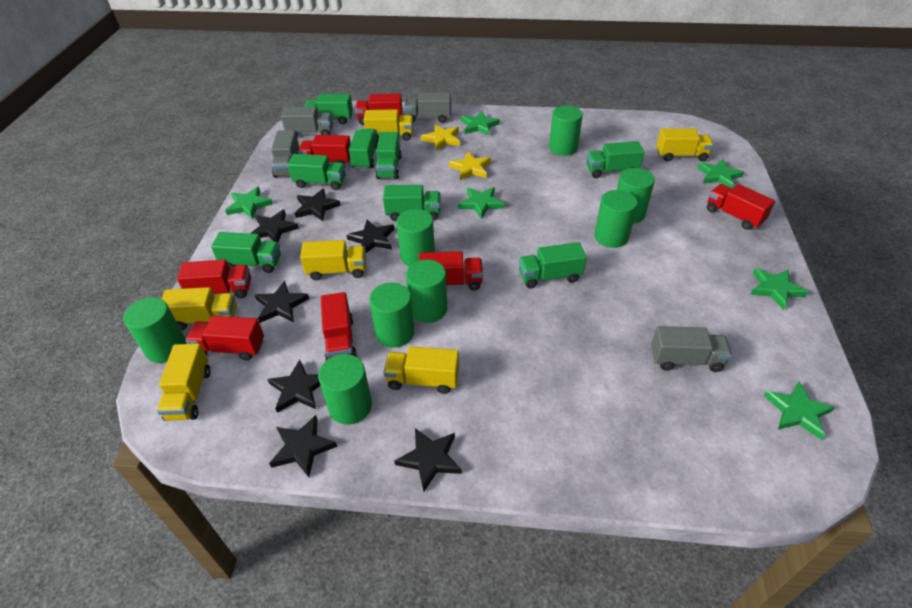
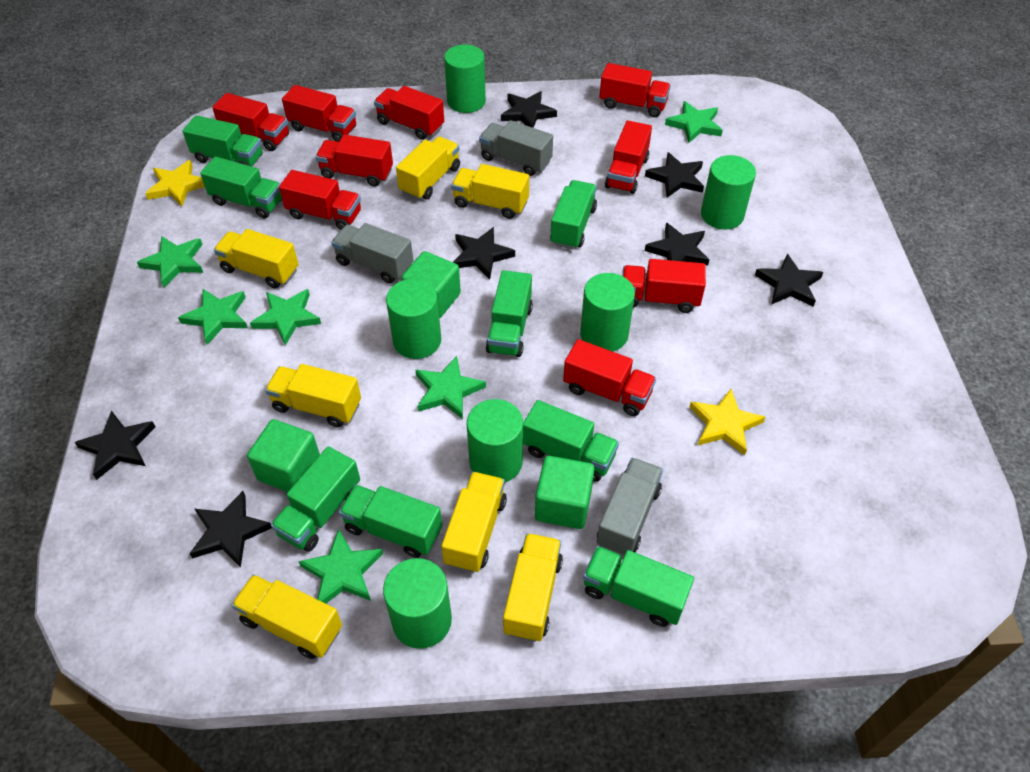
green cube: none = 0 -> [247,419,320,492] [402,251,461,318] [535,456,595,529] = 3
green cylinder: [124,297,186,363] [318,354,372,425] [369,282,415,348] [396,209,435,266] [406,260,447,323] [549,106,583,156] [594,190,638,248] [617,168,655,224] = 8 -> [383,558,452,649] [386,279,441,359] [444,44,486,113] [467,399,523,482] [580,273,635,352] [701,155,756,230] = 6
grey truck: [271,130,299,178] [281,107,333,136] [404,92,451,123] [651,326,732,372] = 4 -> [331,223,413,284] [479,120,553,176] [597,458,663,556] = 3
red truck: [177,259,251,298] [186,316,264,361] [298,135,351,164] [321,292,357,360] [355,93,403,125] [419,251,483,291] [707,184,775,230] = 7 -> [212,93,289,151] [279,170,361,230] [282,85,356,142] [316,135,393,187] [374,86,444,140] [563,339,656,416] [599,63,671,117] [605,120,652,194] [622,259,706,313] = 9
yellow truck: [157,344,211,421] [162,287,237,330] [300,240,366,280] [364,109,413,141] [383,346,459,394] [656,128,714,161] = 6 -> [214,229,299,288] [232,574,342,659] [265,364,361,428] [396,137,460,200] [441,472,507,573] [451,164,529,219] [503,533,563,642] = 7

